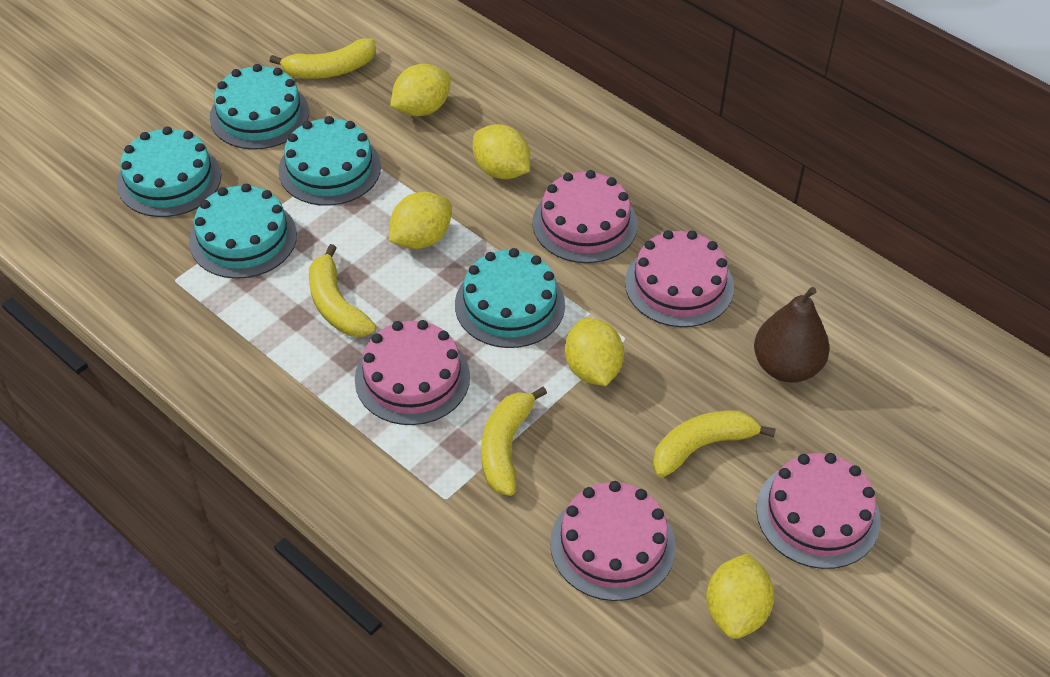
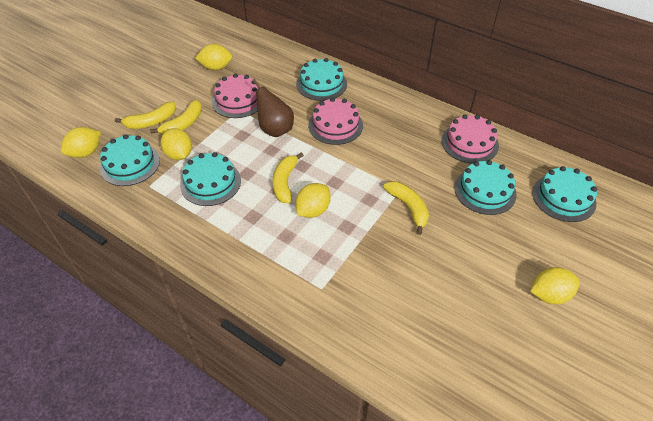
pink cake: [355,320,470,425] [532,170,638,263] [550,481,676,601] [625,230,734,327] [756,453,880,569] = 5 -> [212,74,258,118] [308,97,363,145] [442,115,499,164] = 3

